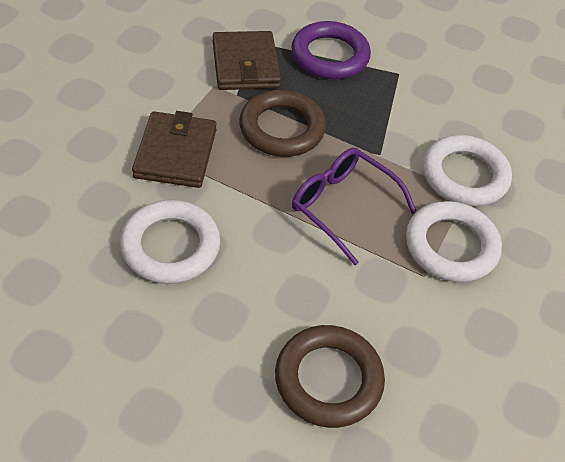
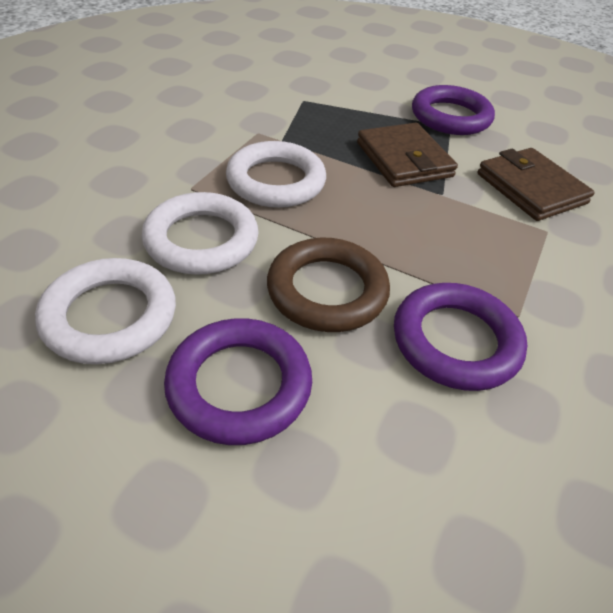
brown ring: [239,90,326,157] [275,325,385,428] = 2 -> [267,238,390,332] = 1
purple glasses: [292,148,417,265] = 1 -> none = 0
purple ring: [291,21,371,79] = 1 -> [164,318,312,445] [394,283,528,391] [412,85,495,135] = 3

